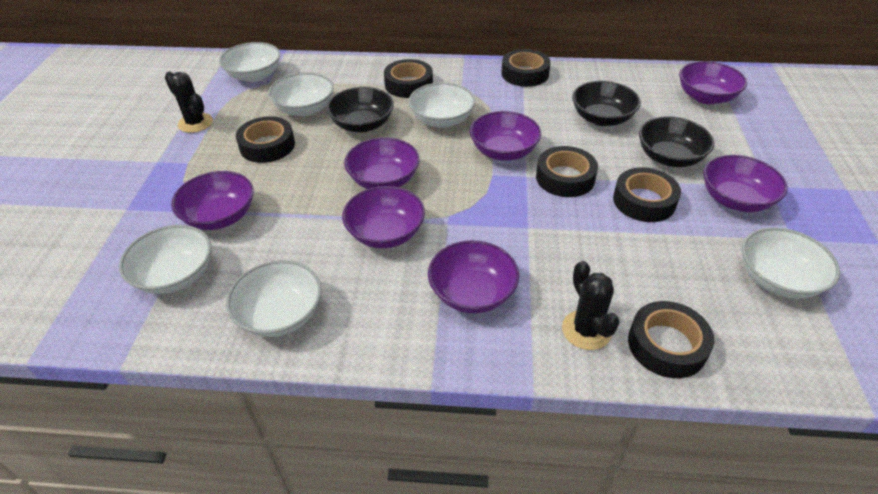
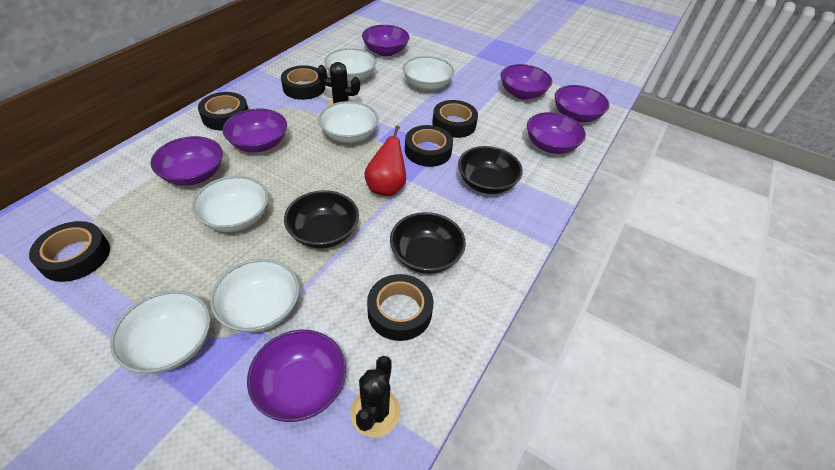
red pear: none = 0 -> [364,126,406,196] = 1

